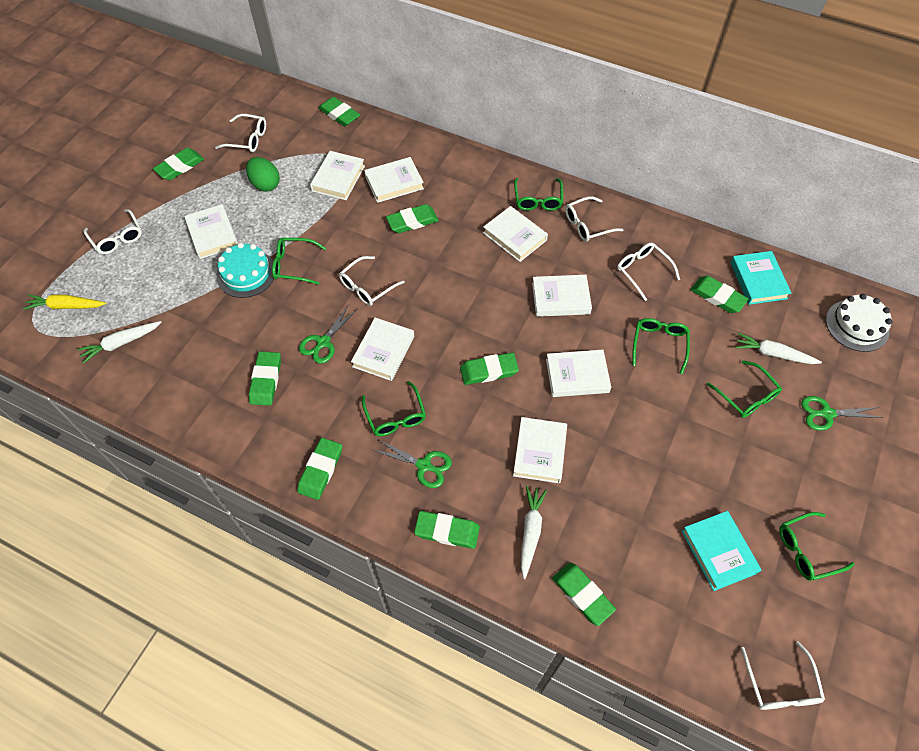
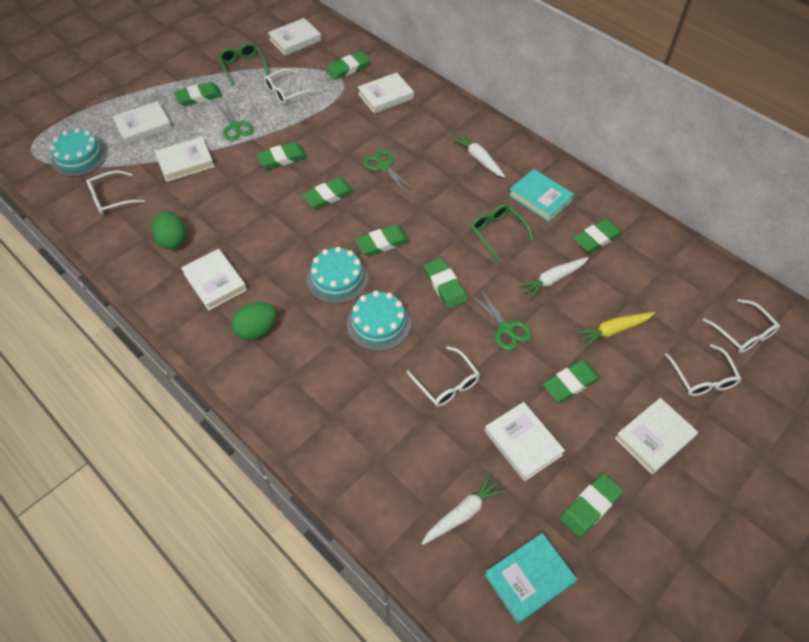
green egg: [246,157,280,192] = 1 -> [152,211,186,250] [232,302,277,340] = 2
green glasses: [272,238,326,285] [362,381,426,436] [514,178,563,211] [632,318,690,374] [707,360,782,418] [779,512,854,581] = 6 -> [218,43,269,85] [471,204,534,260] = 2
turquoise cake: [216,243,274,298] = 1 -> [50,128,107,177] [307,247,368,304] [347,291,411,351] = 3
white book: [184,204,238,259] [310,151,365,200] [351,318,414,381] [364,157,424,203] [483,206,548,262] [513,417,567,483] [532,275,592,317] [546,350,611,397] = 8 -> [113,101,172,145] [154,137,215,182] [181,249,247,310] [268,18,322,56] [358,73,414,114] [485,402,565,482] [615,398,698,474] = 7
white cake: [826,294,892,352] = 1 -> none = 0
white glasses: [84,209,142,254] [215,114,266,152] [339,256,405,306] [565,196,624,242] [617,243,680,301] [741,641,825,710] = 6 -> [86,170,145,214] [264,69,318,105] [406,346,480,407] [665,344,742,396] [703,299,780,353] = 5

